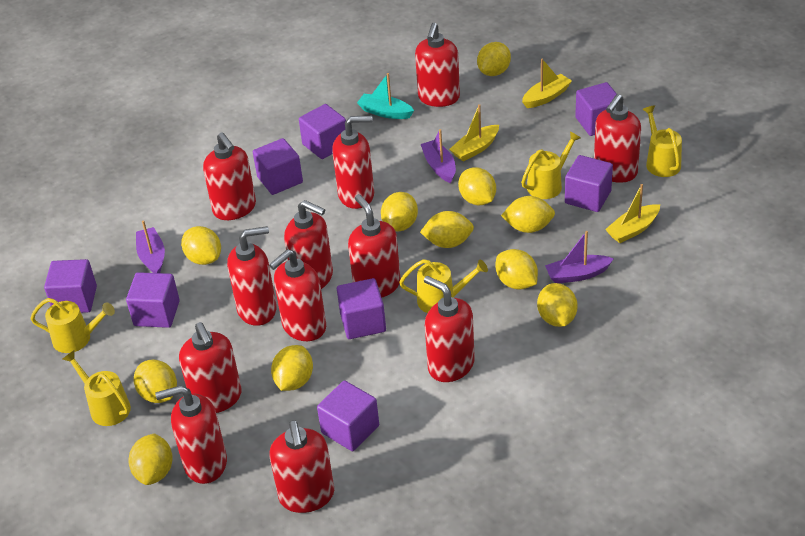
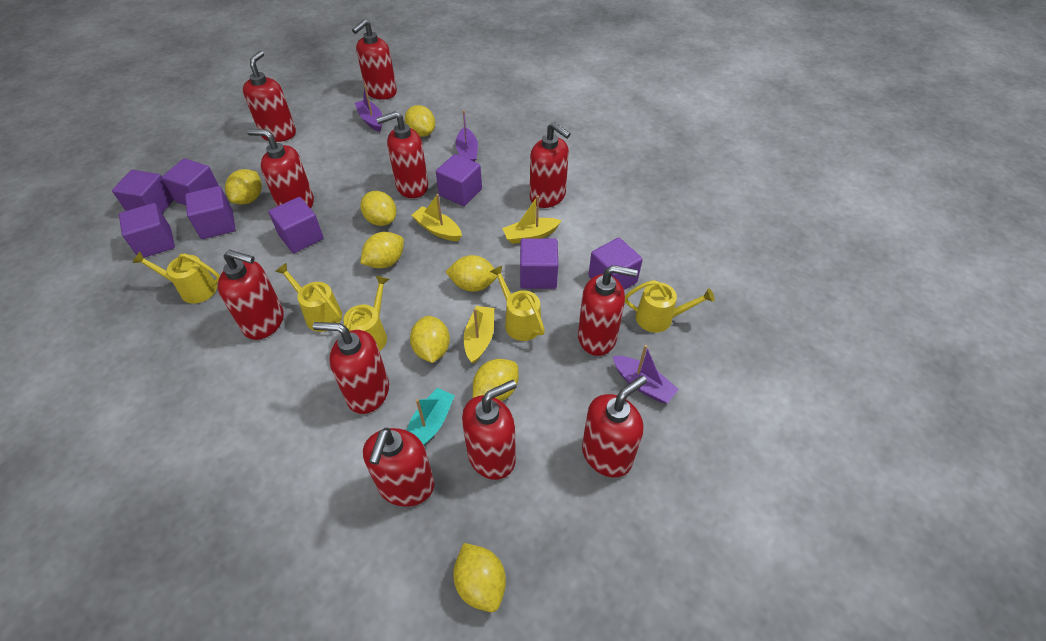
red soap dispenser: [155,385,227,484] [179,322,242,413] [203,132,256,220] [227,226,277,326] [269,249,326,341] [269,420,334,513] [284,200,333,289] [332,116,374,209] [348,194,401,298] [415,23,460,107] [424,276,475,382] [594,94,641,183] = 12 -> [218,250,284,340] [243,51,296,142] [247,129,314,209] [313,322,389,414] [352,19,397,100] [363,428,434,507] [376,111,428,198] [462,380,517,480] [530,122,570,208] [578,265,638,356] [582,375,647,477] = 11
yellow lemon: [128,434,173,485] [134,360,177,403] [181,226,221,265] [271,345,313,391] [381,192,418,231] [420,211,474,248] [458,167,496,205] [477,42,511,76] [496,249,538,290] [501,196,555,233] [537,283,577,327] = 11 -> [225,169,262,205] [360,191,396,226] [360,232,404,269] [405,105,435,137] [410,316,450,363] [446,255,497,292] [453,543,506,612] [473,359,519,401] = 8

